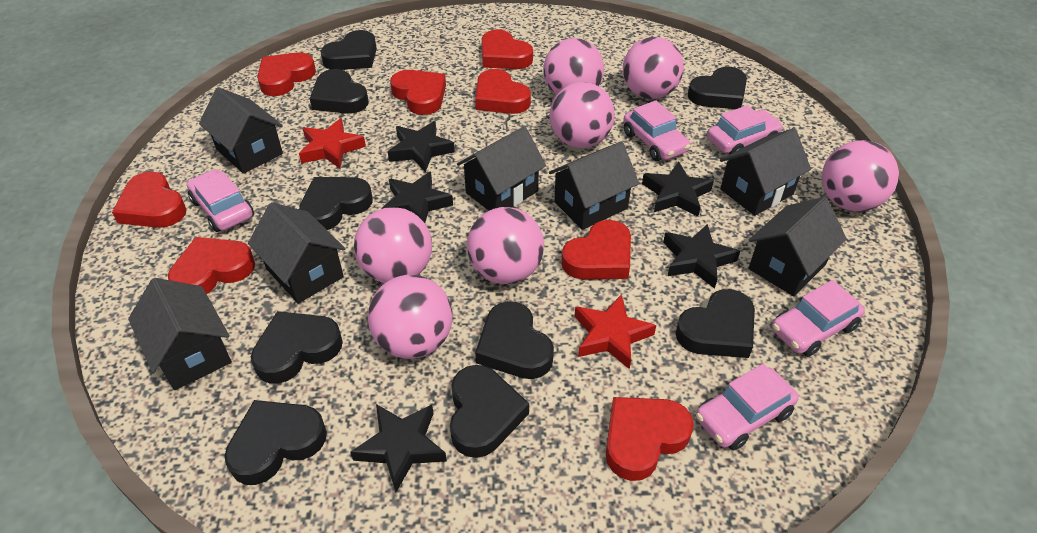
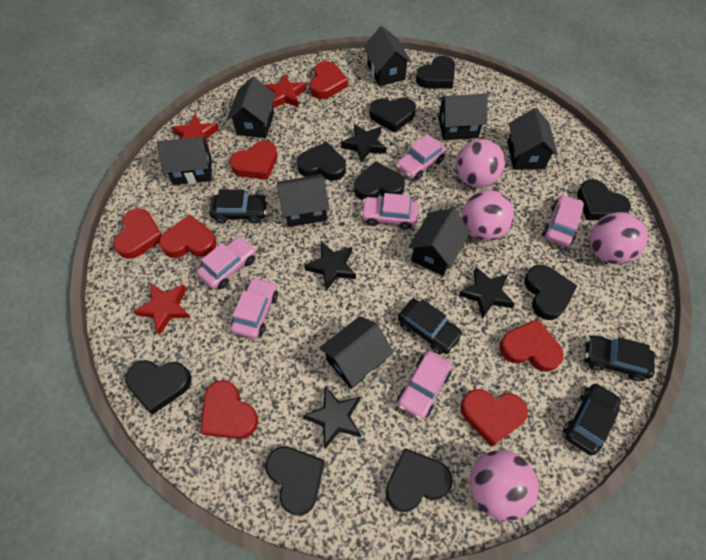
black car: none = 0 -> [209,189,268,224] [398,299,463,354] [563,383,621,455] [585,335,655,381] = 4
black house: [128,278,232,390] [199,87,283,174] [248,202,346,304] [457,126,546,210] [549,142,639,230] [720,128,811,216] [749,197,847,296] = 7 -> [157,136,212,185] [227,77,276,138] [277,175,329,227] [319,316,394,389] [363,26,412,86] [408,208,471,276] [438,94,488,140] [507,108,558,170] = 8
black star: [350,404,447,492] [381,171,453,223] [388,121,455,172] [642,162,714,217] [663,224,740,289] = 5 -> [303,386,361,449] [304,242,356,291] [341,124,386,163] [459,267,515,319] = 4
pink ball: [354,207,432,283] [368,275,452,359] [467,207,544,284] [543,38,604,95] [550,82,615,148] [623,37,684,99] [822,140,899,211] = 7 -> [456,139,505,188] [462,190,514,241] [470,450,539,521] [590,212,648,264] = 4
pink car: [187,169,254,232] [623,100,690,161] [696,364,799,450] [707,105,783,155] [772,280,865,357] = 5 -> [197,236,256,289] [231,277,278,339] [361,193,419,230] [396,134,446,180] [398,351,452,419] [543,194,584,247] = 6
red heart: [112,171,187,228] [168,237,255,294] [257,53,316,96] [390,70,446,115] [475,69,531,114] [482,29,533,69] [561,220,631,280] [606,397,694,481] = 8 -> [113,208,162,259] [159,215,217,258] [200,380,258,439] [230,141,278,180] [310,61,348,99] [460,389,528,447] [499,319,564,372] = 7
red star: [299,118,366,169] [574,294,656,370] = 2 -> [133,284,191,335] [172,114,219,149] [265,74,307,108] = 3

